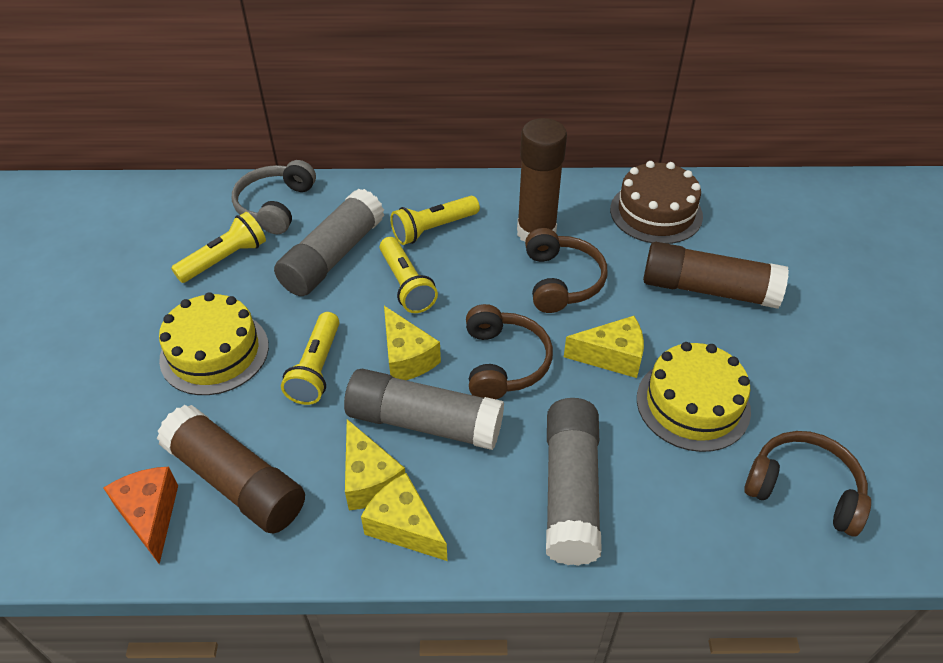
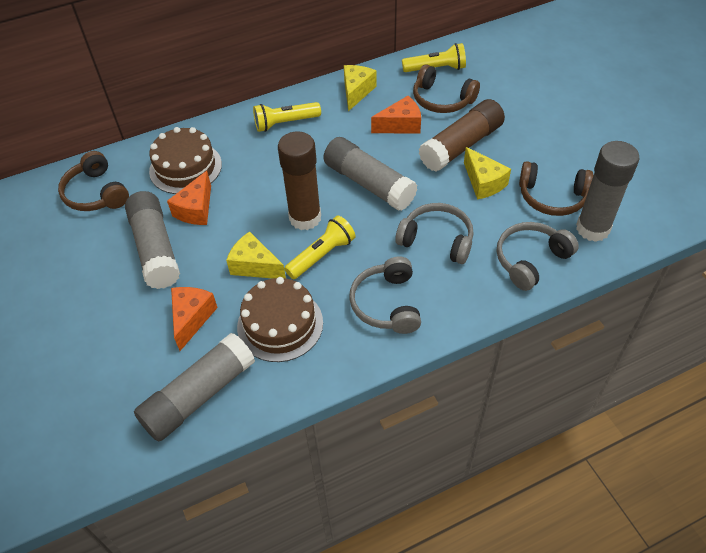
brown cake: [610,161,703,244] = 1 -> [149,127,222,194] [237,277,323,362] = 2
brown glue stick: [157,405,305,534] [517,118,567,242] [643,242,789,309] = 3 -> [278,131,321,230] [419,99,505,172] = 2
grey glue stick: [274,188,384,296] [344,369,504,450] [546,398,602,566] = 3 -> [125,191,180,289] [134,333,255,442] [323,137,417,211] [576,141,640,242] = 4
grey headphones: [232,160,316,234] = 1 -> [349,257,421,334] [395,203,474,264] [497,222,579,291] = 3
orange cheese: [103,467,178,564] = 1 -> [167,171,211,225] [171,287,218,351] [371,96,421,134] = 3
yellow cake: [159,292,269,395] [637,342,751,452] = 2 -> none = 0
yellow cheese: [345,419,405,510] [361,473,447,561] [384,306,441,380] [564,316,644,378] = 4 -> [226,231,286,279] [344,65,377,111] [464,147,511,200] = 3
yellow flashlight: [171,212,266,283] [281,312,340,405] [380,237,438,313] [390,196,480,245] = 4 -> [253,102,321,132] [284,216,356,279] [402,43,466,72] = 3

